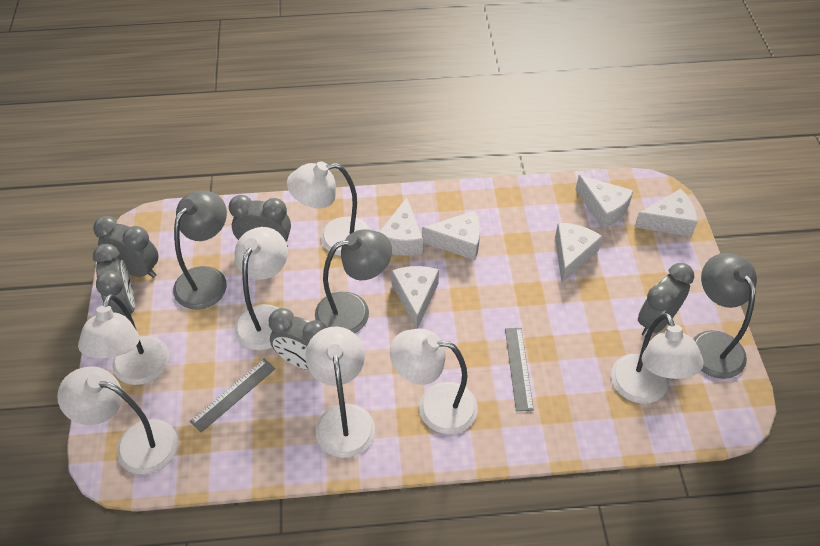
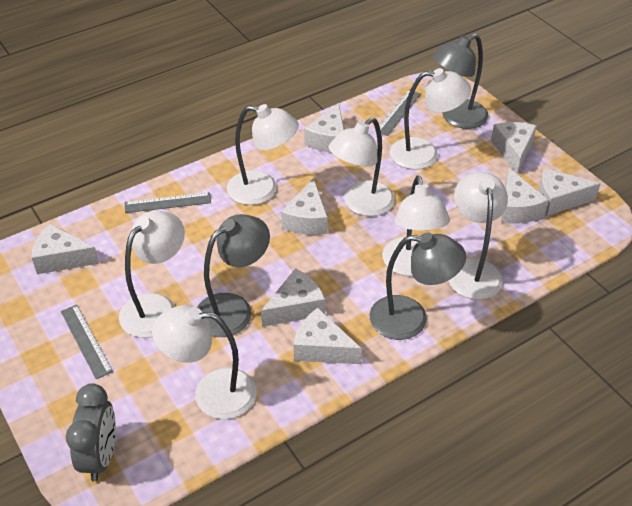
grey clock: [93,216,159,278] [93,244,135,317] [229,195,291,247] [269,308,328,370] [638,263,694,337] = 5 -> [66,383,116,482] = 1
grey ruler: [190,359,276,432] [505,328,534,411] = 2 -> [61,305,113,379] [125,192,211,213] [375,90,421,136] = 3
white cheese: [380,197,423,256] [391,266,439,329] [422,211,480,260] [555,223,603,283] [575,175,634,229] [634,189,698,237] = 6 -> [32,223,99,274] [261,268,325,327] [281,178,328,235] [294,308,362,364] [304,103,344,153] [491,122,537,174] [501,168,549,224] [538,168,601,215] = 8

